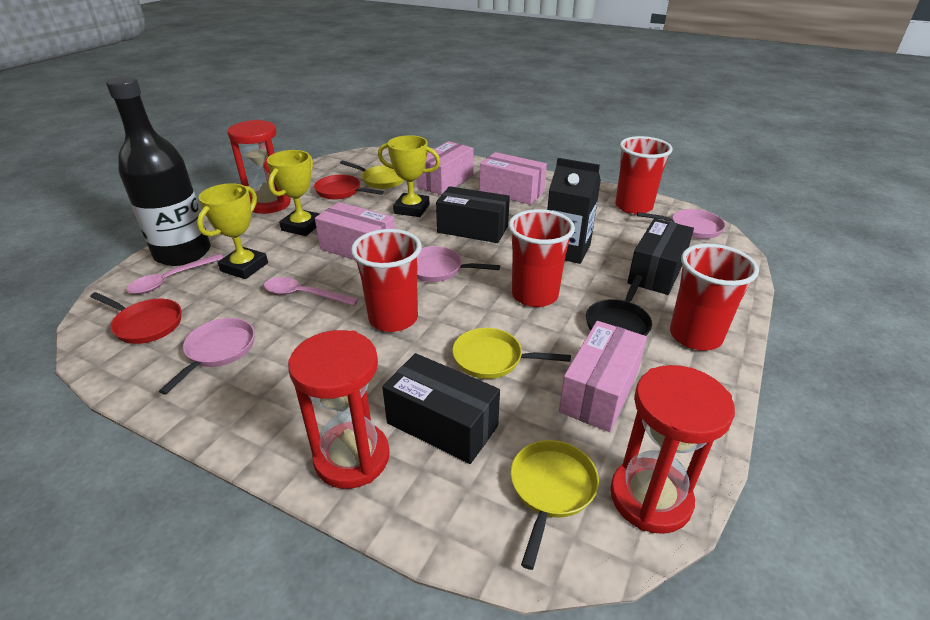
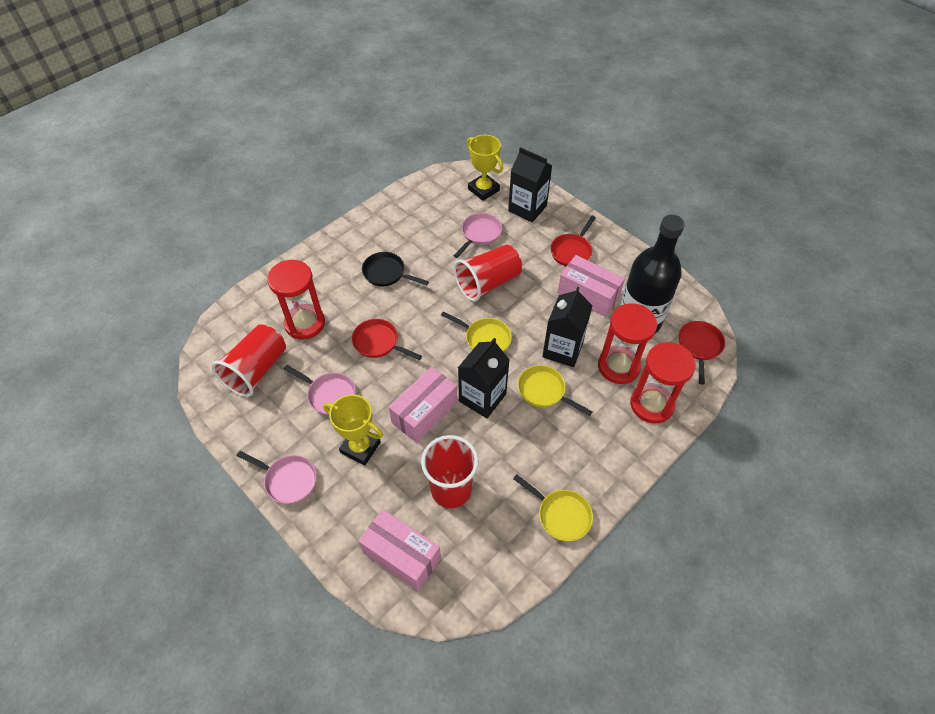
black box: [382,353,500,464] [436,186,510,243] [627,218,694,295] = 3 -> none = 0
black carton: [547,158,601,264] = 1 -> [458,338,509,418] [508,147,552,222] [542,287,593,367] = 3
pink box: [315,202,395,260] [416,141,474,195] [480,152,547,205] [559,321,647,432] = 4 -> [358,509,441,591] [389,367,458,443] [557,255,625,317] = 3
pink spoon: [126,254,224,294] [264,277,359,306] = 2 -> none = 0
red cup: [351,229,422,332] [508,209,575,307] [615,136,673,215] [670,244,759,351] = 4 -> [212,324,286,397] [421,435,479,508] [454,244,522,302] = 3
red pan: [90,292,182,344] [314,175,384,199] = 2 -> [352,319,422,360] [551,216,596,266] [679,321,725,385] = 3
yellow trophy: [197,183,268,279] [267,150,320,236] [378,135,440,217] = 3 -> [323,394,383,465] [467,135,503,201] = 2

